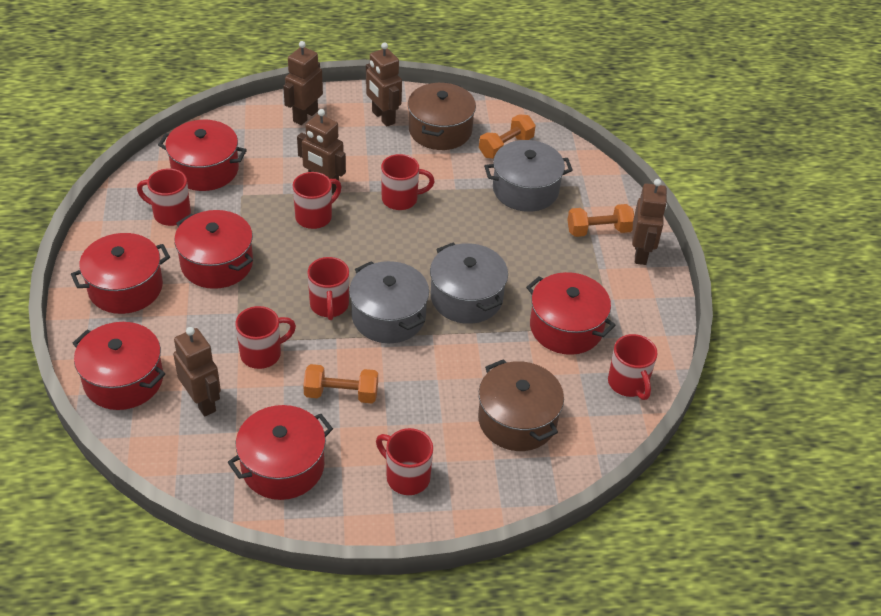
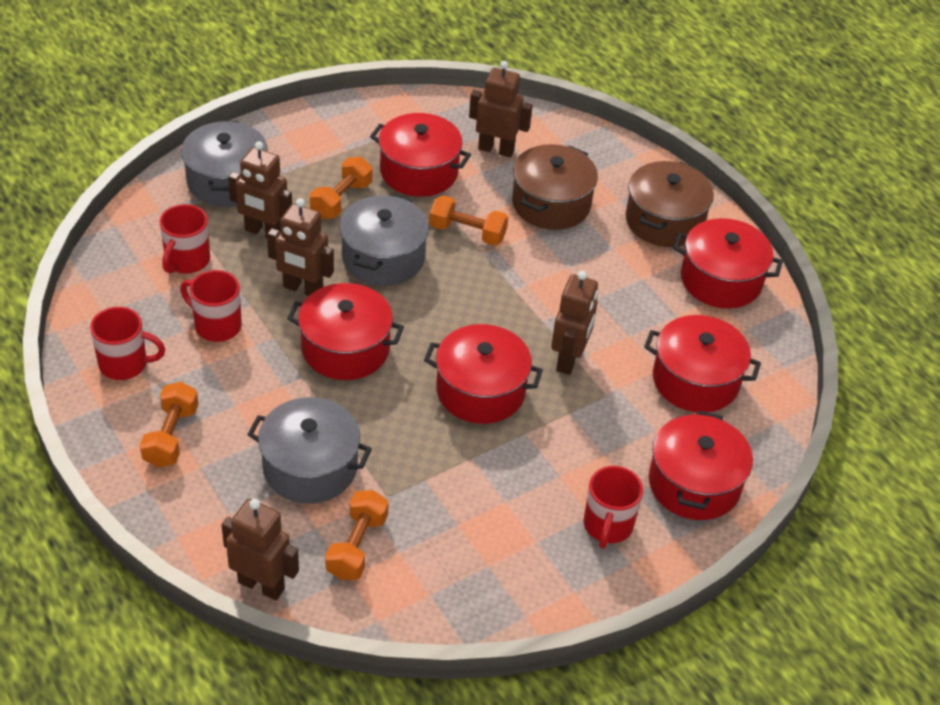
orange dumbbell: [303,364,378,403] [479,114,536,159] [567,204,634,237] = 3 -> [140,382,199,468] [310,157,373,219] [325,490,389,580] [429,195,508,246] = 4
red mug: [137,168,191,226] [235,306,296,369] [293,172,341,229] [307,257,349,320] [376,428,433,495] [381,154,435,210] [608,334,658,400] = 7 -> [90,307,165,380] [160,204,210,274] [180,270,242,342] [583,466,643,548] = 4

